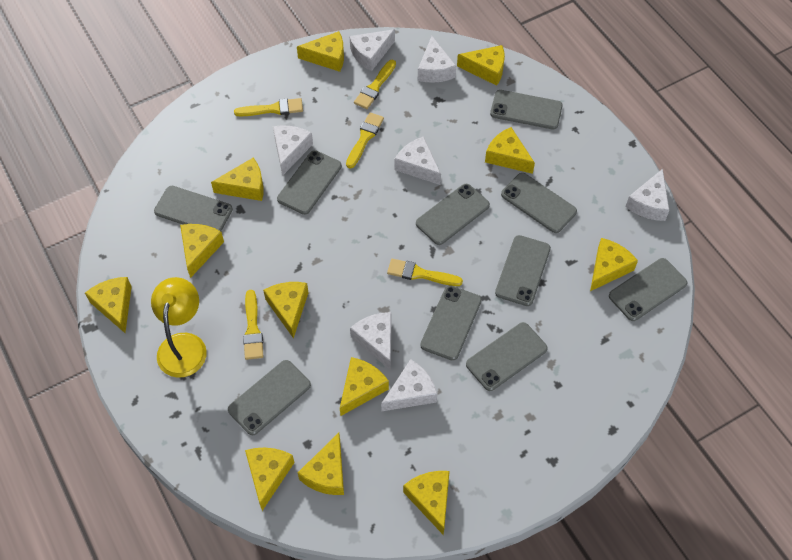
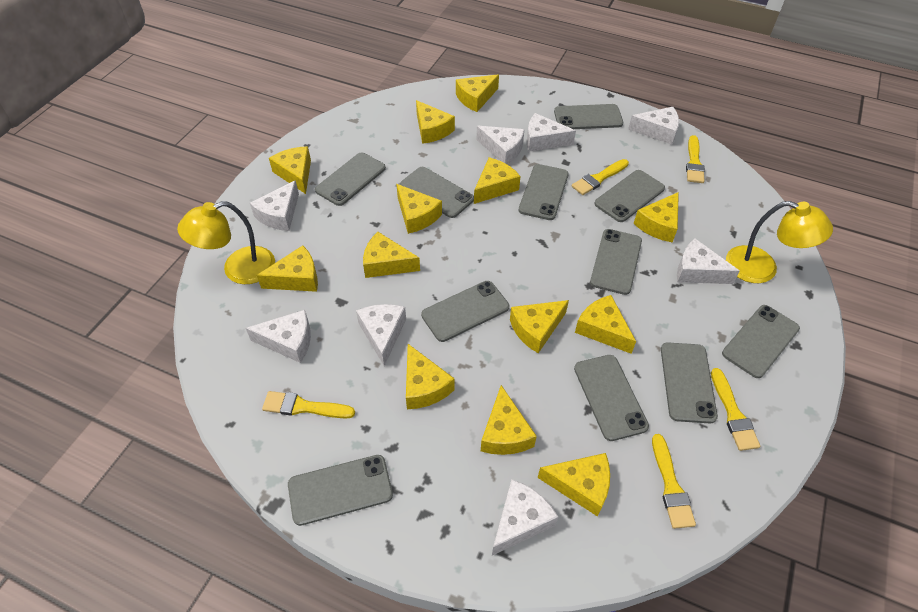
grey phone: [154,186,233,231] [228,360,311,435] [277,150,342,215] [416,184,490,245] [420,285,482,361] [466,322,548,391] [490,90,563,130] [495,235,551,306] [501,173,577,233] [609,258,687,321] = 10 -> [288,455,393,526] [315,152,386,206] [400,167,474,218] [421,281,509,342] [519,164,569,220] [554,104,623,129] [574,355,649,441] [590,229,642,295] [595,170,665,222] [661,342,718,424] [722,305,800,378] = 11
white cheese: [273,126,313,176] [350,29,395,71] [350,312,391,370] [381,359,437,411] [394,136,441,185] [418,36,456,83] [625,169,670,221] = 7 -> [246,310,311,363] [250,180,299,231] [356,304,406,366] [476,126,525,164] [492,479,558,555] [527,113,576,152] [628,107,679,145] [677,239,740,284] = 8
yellow cheese: [85,277,132,333] [180,224,224,278] [211,158,264,201] [245,448,294,511] [263,282,309,339] [297,31,344,72] [298,433,344,495] [340,357,389,416] [403,471,450,535] [457,45,505,86] [485,127,535,174] [590,238,638,291] = 12 -> [257,245,318,292] [269,146,311,194] [363,232,420,278] [396,184,442,234] [406,344,455,409] [416,100,455,144] [456,75,499,112] [474,157,521,204] [481,385,537,455] [510,300,569,353] [538,453,610,516] [575,295,636,354] [634,192,679,242] = 13
yellow lamp: [151,277,207,378] = 1 -> [177,201,275,284] [726,201,833,283] = 2

